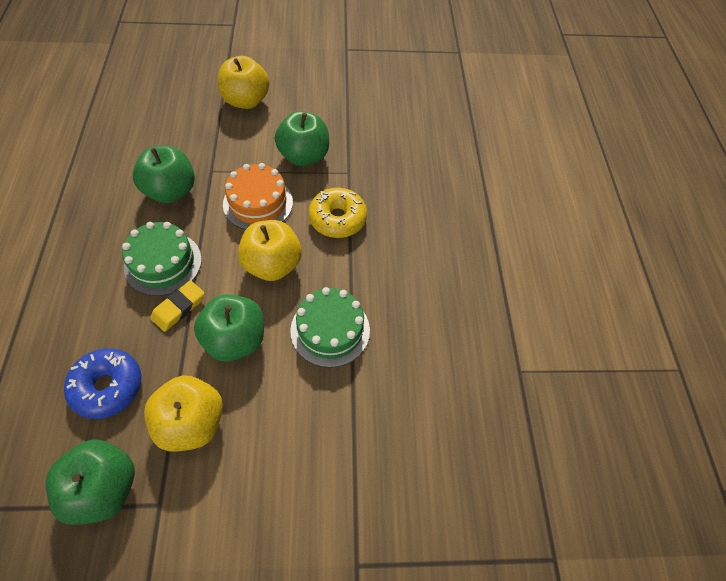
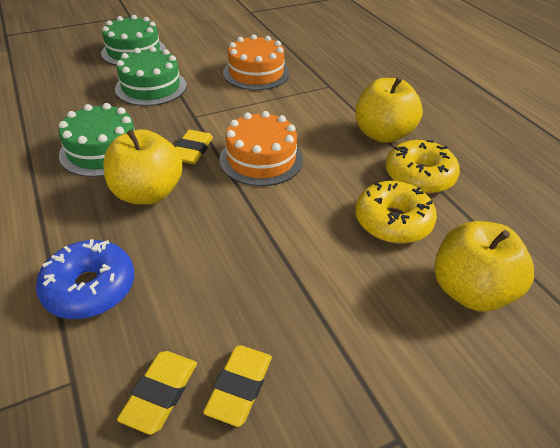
green apple: [46,439,135,525] [133,146,195,203] [194,294,264,361] [275,111,329,166] = 4 -> none = 0
green cake: [122,222,202,296] [290,287,370,368] = 2 -> [59,103,135,177] [101,15,166,66] [115,46,187,106] = 3
orange cake: [223,163,293,230] = 1 -> [219,111,303,186] [223,34,290,90] = 2
yellow donut: [308,188,367,238] = 1 -> [355,181,437,243] [386,140,460,194] = 2
yellow eraser: [150,280,205,332] = 1 -> [117,351,197,435] [175,130,213,164] [203,345,272,427] = 3

